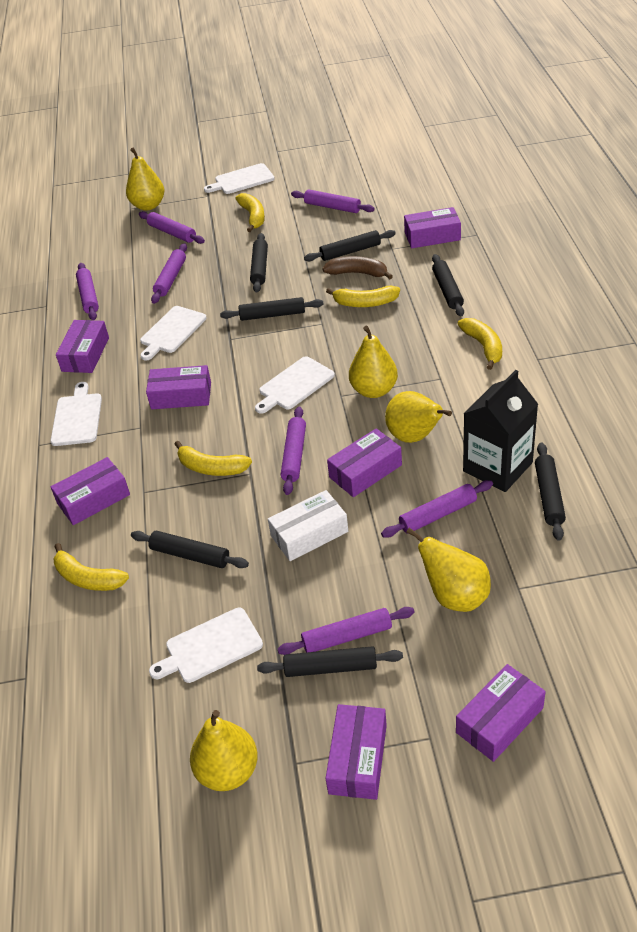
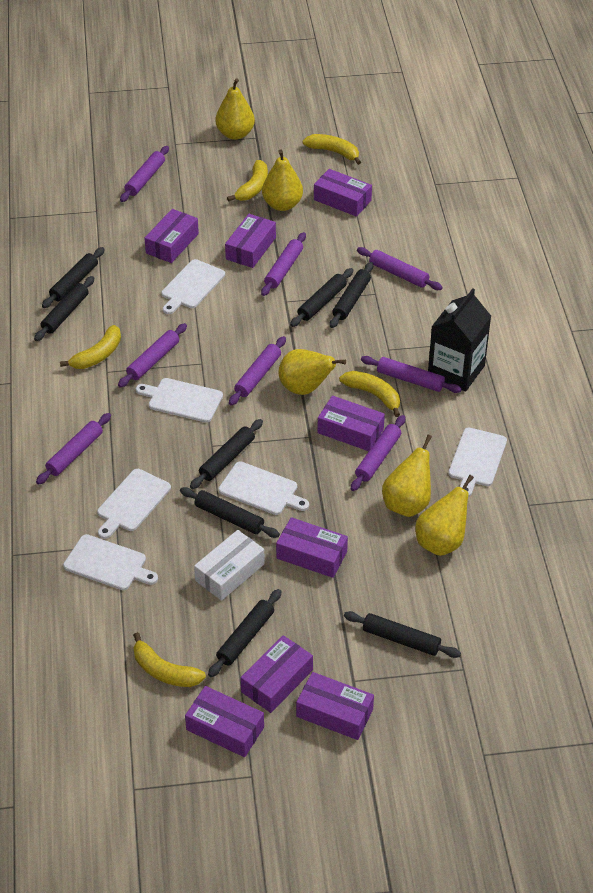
black rolling pin: [131,531,249,568] [220,297,324,321] [250,233,268,293] [257,646,403,677] [304,230,396,261] [432,254,464,316] [535,443,566,541] = 7 -> [34,276,94,341] [42,247,105,308] [180,487,280,538] [190,419,263,489] [208,589,282,677] [290,268,353,327] [330,262,373,328] [344,611,461,658] = 8
brown banana: [322,256,393,279] = 1 -> none = 0
purple box: [51,457,130,525] [56,320,109,373] [146,365,211,409] [325,704,387,800] [327,428,402,497] [404,207,461,248] [456,664,546,762] = 7 -> [144,209,199,263] [185,686,264,757] [225,214,276,268] [241,635,313,713] [276,517,348,578] [296,672,374,740] [314,169,372,217] [317,396,385,451] = 8
purple rolling pin: [76,263,99,320] [139,211,205,244] [151,243,187,304] [278,607,415,655] [281,407,306,495] [291,189,375,213] [381,480,493,538] = 7 -> [36,413,111,485] [118,323,187,387] [120,146,169,202] [229,336,286,405] [261,232,306,296] [351,415,405,491] [357,247,443,290] [361,356,462,393] = 8
white cutting board: [50,382,102,446] [140,306,207,360] [149,607,263,683] [204,163,275,194] [255,356,335,414] = 5 -> [63,534,158,590] [97,469,171,539] [136,378,223,423] [161,259,225,314] [218,461,309,515] [448,427,507,497] = 6

